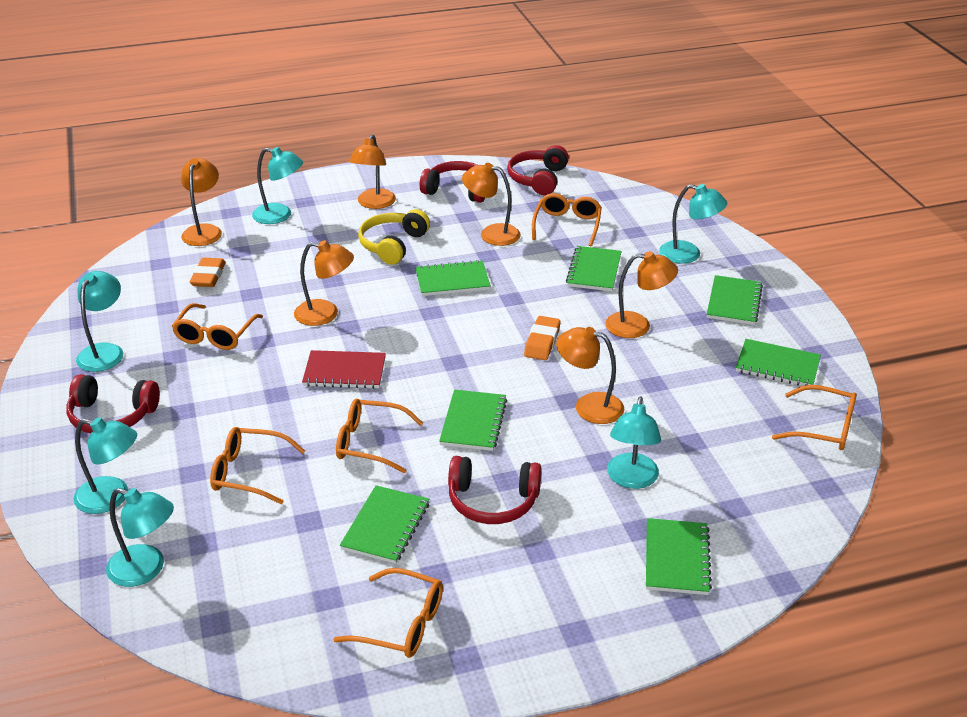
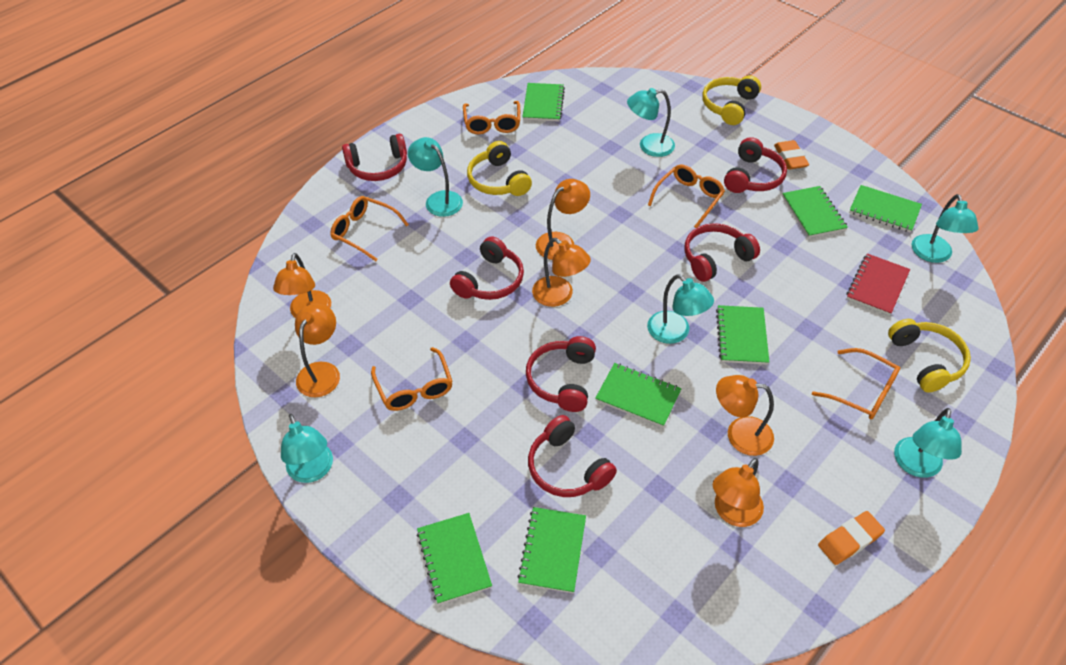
orange glasses: [172,303,263,350] [210,427,305,504] [333,568,443,658] [336,399,423,473] [532,193,602,246] [772,385,857,450] = 6 -> [330,196,409,261] [371,347,453,411] [463,101,520,134] [648,165,725,228] [812,348,900,419] = 5
red headphones: [66,374,160,433] [420,161,485,203] [448,456,542,524] [507,145,569,195] = 4 -> [342,134,407,181] [450,236,524,300] [526,336,596,412] [528,415,617,497] [684,223,760,282] [724,137,787,193] = 6
yellow headphones: [358,209,430,264] = 1 -> [467,141,532,196] [702,75,761,125] [888,319,971,392] = 3

